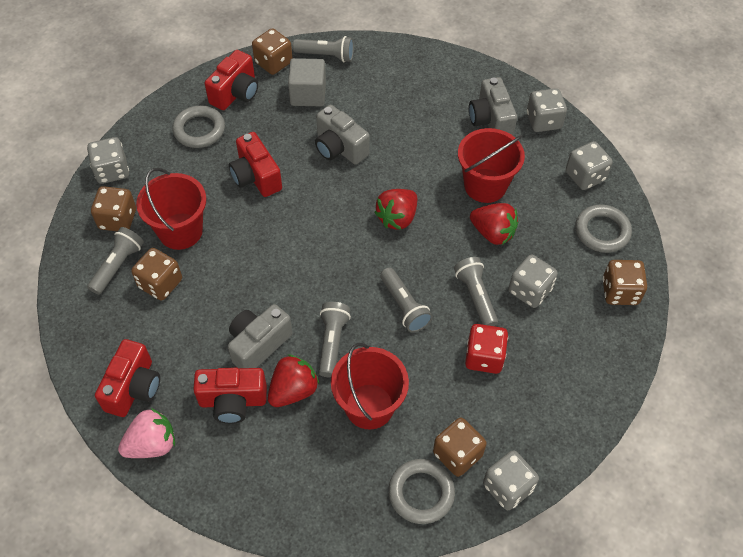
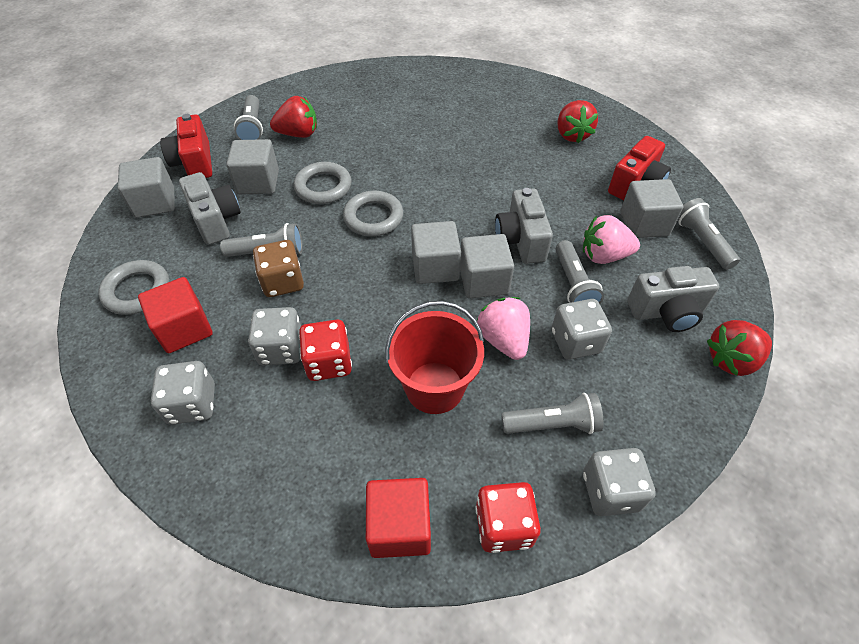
brown dice: [91,186,136,231] [131,248,182,301] [252,28,292,75] [433,418,487,477] [603,260,647,305] = 5 -> [253,240,304,297] = 1
grey cube: [288,58,326,106] = 1 -> [118,157,175,218] [226,139,279,194] [411,221,461,284] [460,234,514,298] [621,179,683,238] = 5
grey dice: [87,137,129,184] [483,450,539,510] [508,255,558,308] [527,88,567,132] [566,141,613,190] = 5 -> [151,361,215,425] [248,307,301,365] [552,299,612,360] [583,448,656,516] = 4
pink strawberry: [118,408,175,458] = 1 -> [477,297,530,360] [583,215,640,264] = 2
red bucket: [136,168,206,250] [331,343,409,429] [458,128,525,203] = 3 -> [385,301,484,414] = 1
red camera: [95,339,160,417] [193,368,267,424] [205,50,258,110] [229,132,282,197] = 4 -> [160,114,212,178] [608,136,671,200] = 2
red cube: none = 0 -> [138,277,213,353] [366,478,431,558] = 2
red dice: [465,324,508,374] = 1 -> [299,319,352,381] [475,482,541,553] = 2

